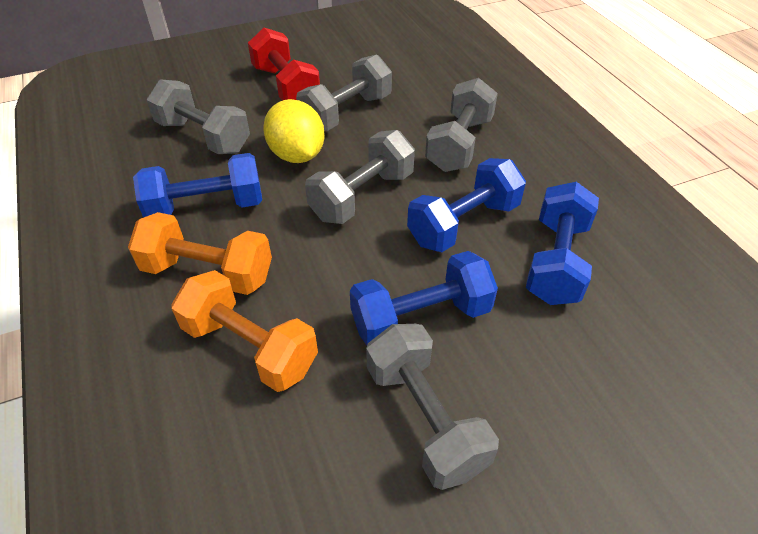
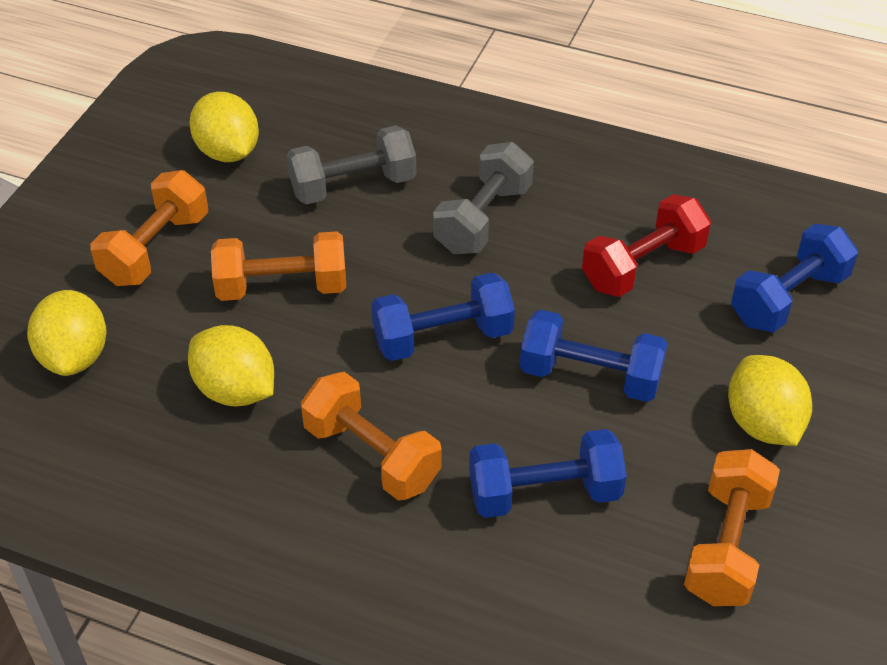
grey dumbbell: [147,79,250,154] [296,54,392,131] [305,130,415,224] [366,324,499,490] [425,78,498,172] = 5 -> [287,125,416,205] [433,142,534,254] = 2
orange dumbbell: [128,212,272,295] [171,270,318,392] = 2 -> [90,170,208,286] [211,231,346,301] [301,372,442,501] [684,449,780,606] = 4
yellow lemon: [263,99,325,163] = 1 -> [27,290,107,376] [188,325,274,406] [189,92,259,162] [728,355,812,446] = 4

